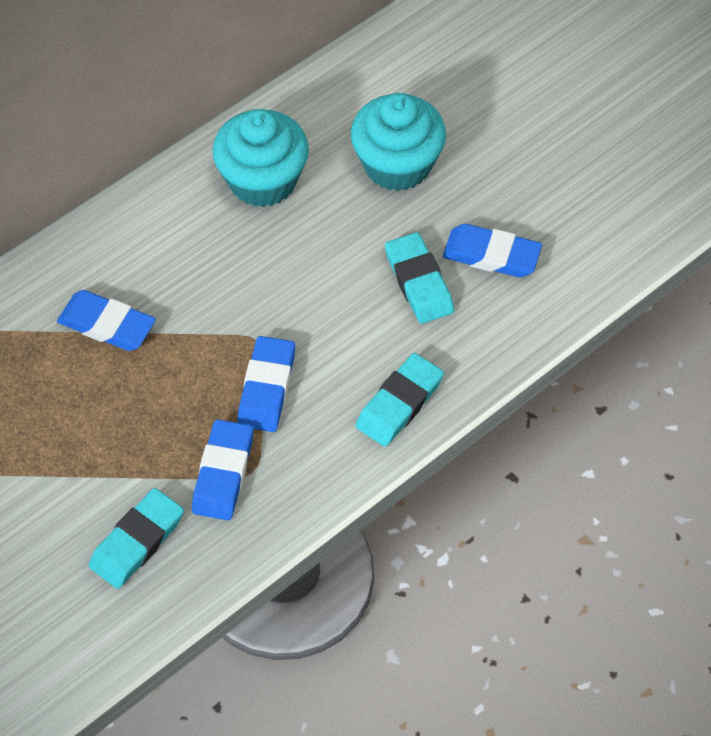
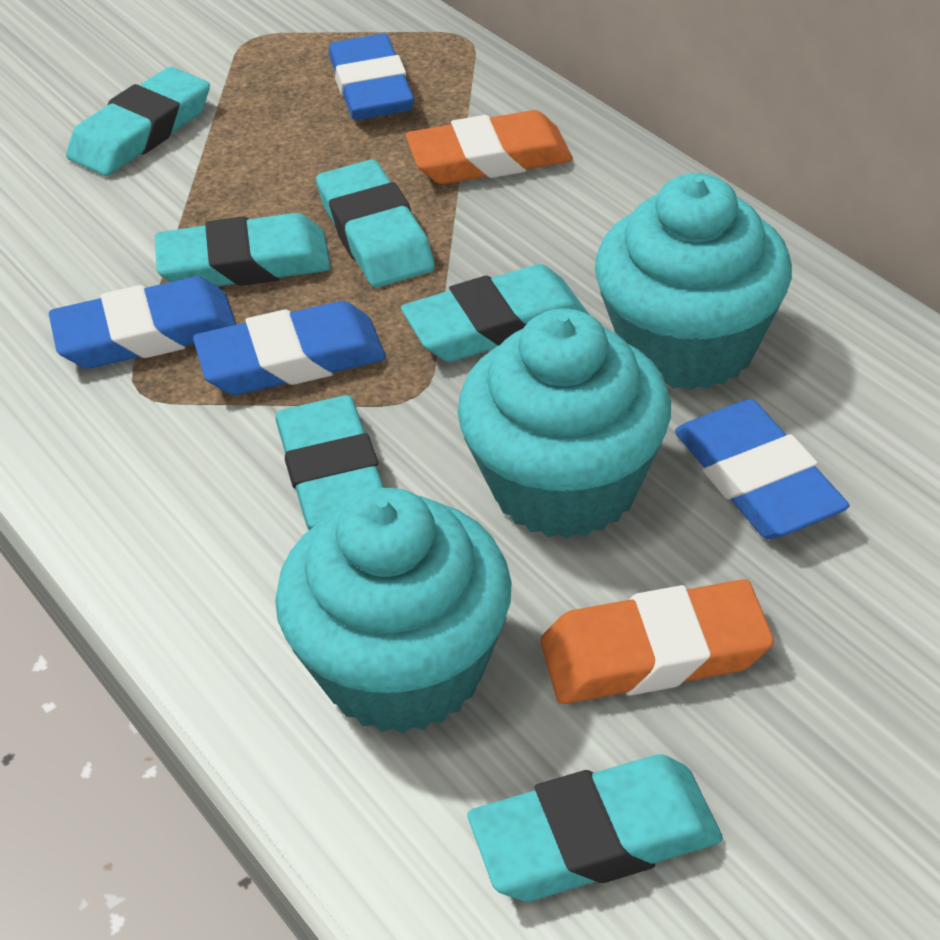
orange eraser: none = 0 -> [406,110,573,184] [540,579,774,704] = 2
turquoise cupcake: [213,109,309,207] [351,93,446,191] = 2 -> [275,488,512,733] [458,308,671,539] [595,173,792,390] = 3
turquoise eraser: [89,488,184,589] [355,353,444,447] [385,232,454,324] = 3 -> [66,67,210,176] [155,213,331,287] [276,395,384,530] [316,159,435,288] [401,264,589,362] [468,754,723,901] = 6

